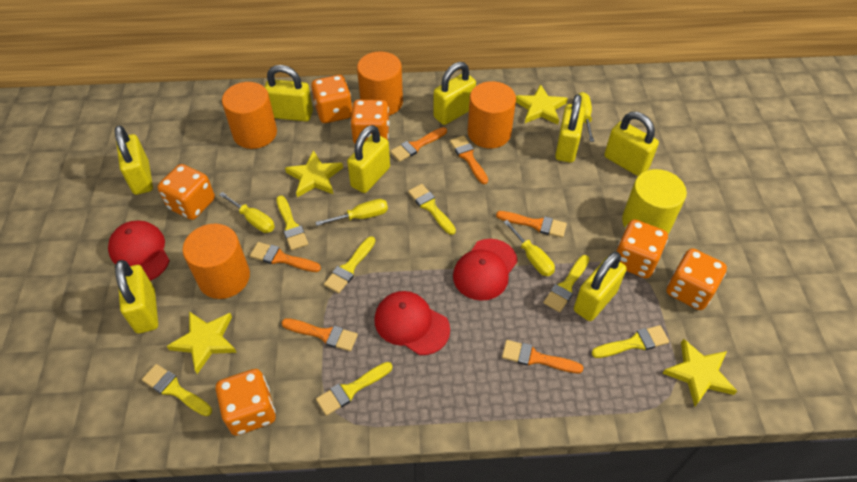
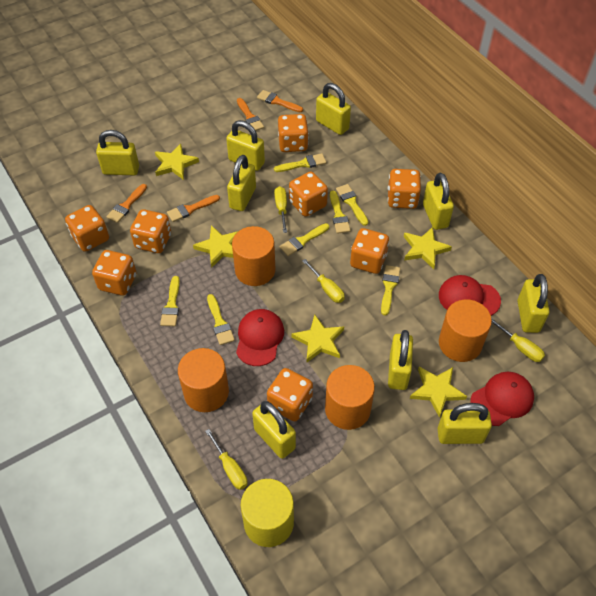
orange brush: [250,242,321,272] [281,318,358,351] [390,127,447,162] [450,135,488,184] [496,211,567,238] [502,340,583,373] = 6 -> [106,184,147,223] [167,195,220,222] [237,98,264,131] [257,90,303,112] = 4
orange dice: [157,164,215,220] [216,369,276,436] [311,75,352,123] [350,99,390,144] [616,219,668,278] [666,248,727,310] = 6 -> [65,205,109,252] [92,250,137,296] [130,209,171,253] [267,368,313,422] [278,114,309,152] [289,171,328,217] [350,228,389,274] [388,169,421,209] = 8
yellow padlock: [115,125,153,195] [115,260,158,334] [264,65,313,121] [347,125,390,193] [433,62,476,125] [555,94,585,163] [574,252,627,321] [604,112,659,176] = 8 -> [96,130,139,175] [226,120,265,171] [227,155,256,211] [252,401,296,459] [316,83,351,135] [388,330,413,390] [423,173,454,230] [438,403,492,444] [517,274,549,333] = 9
yellow star: [167,312,237,374] [285,150,343,197] [516,84,568,125] [662,339,737,406] = 4 -> [155,144,199,180] [193,226,238,268] [291,315,344,362] [404,227,452,269] [410,367,467,418] = 5

